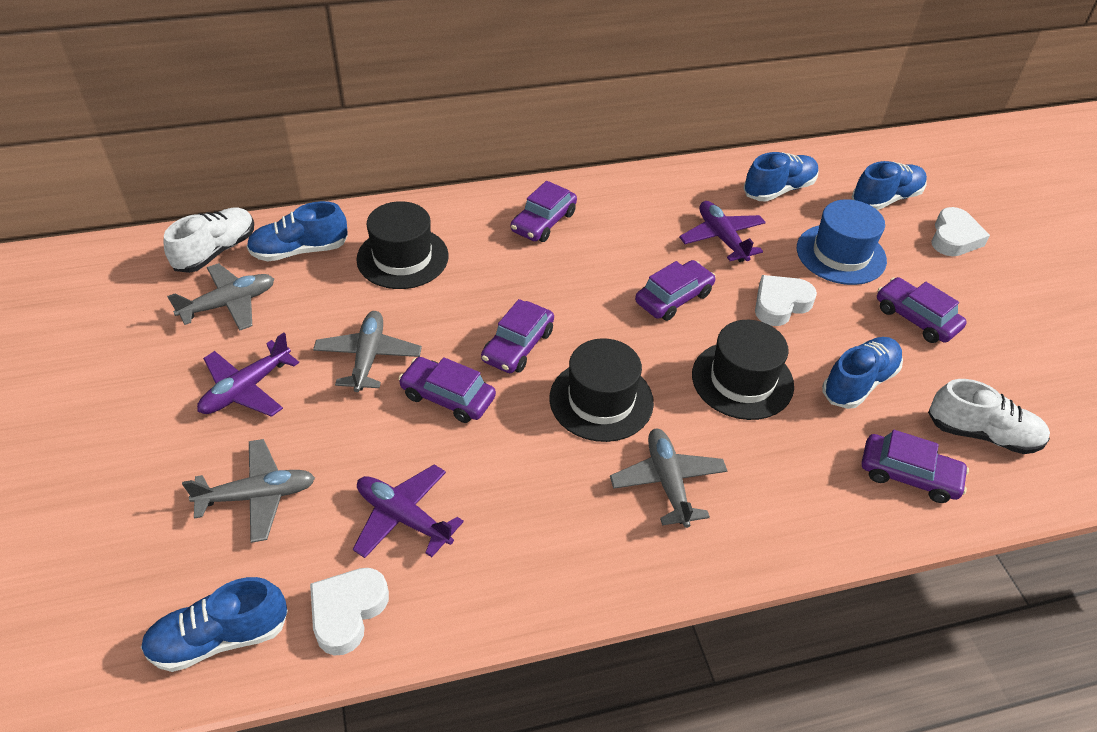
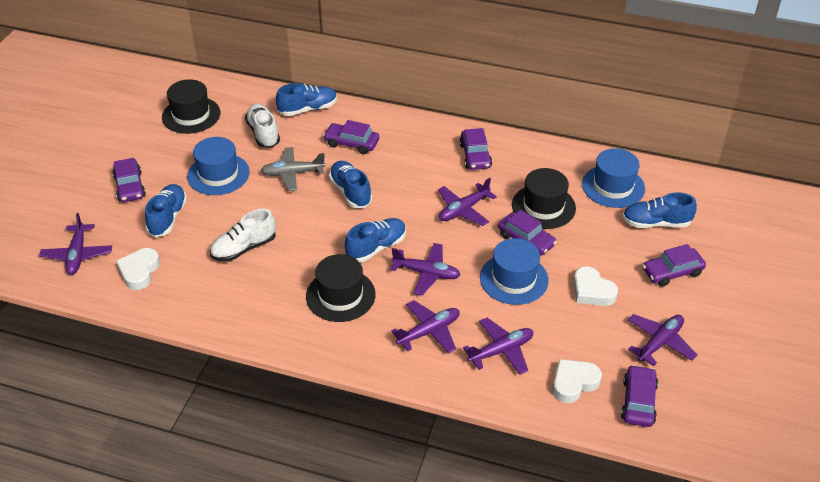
blue hat: [797,199,887,285] = 1 -> [187,137,250,195] [480,238,549,305] [582,148,645,208] = 3
grey plane: [167,263,275,330] [182,439,315,543] [313,311,422,392] [610,429,727,528] = 4 -> [260,147,326,191] = 1
purple plane: [197,332,299,417] [353,464,464,558] [679,201,766,262] = 3 -> [39,213,112,275] [390,243,460,295] [391,300,460,353] [438,178,497,226] [463,318,533,375] [628,314,697,366] = 6

